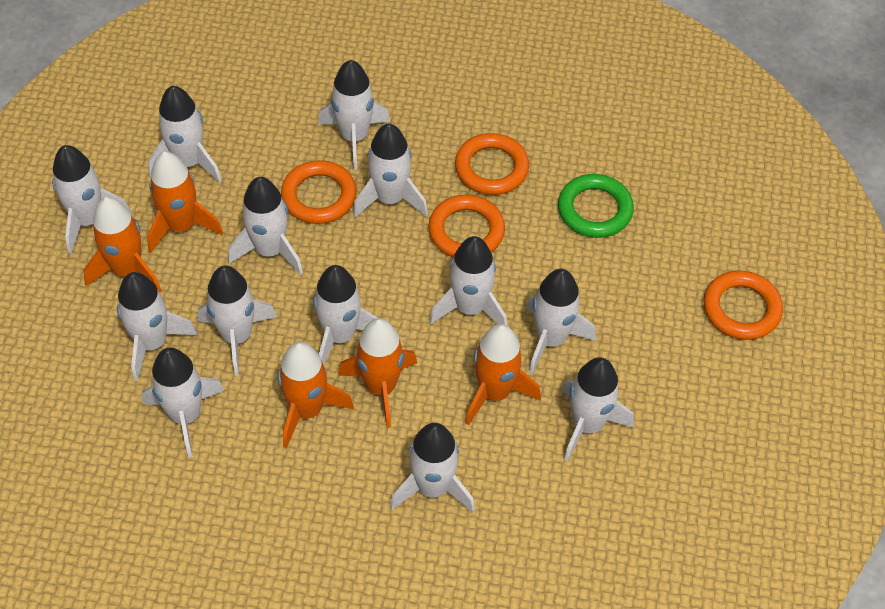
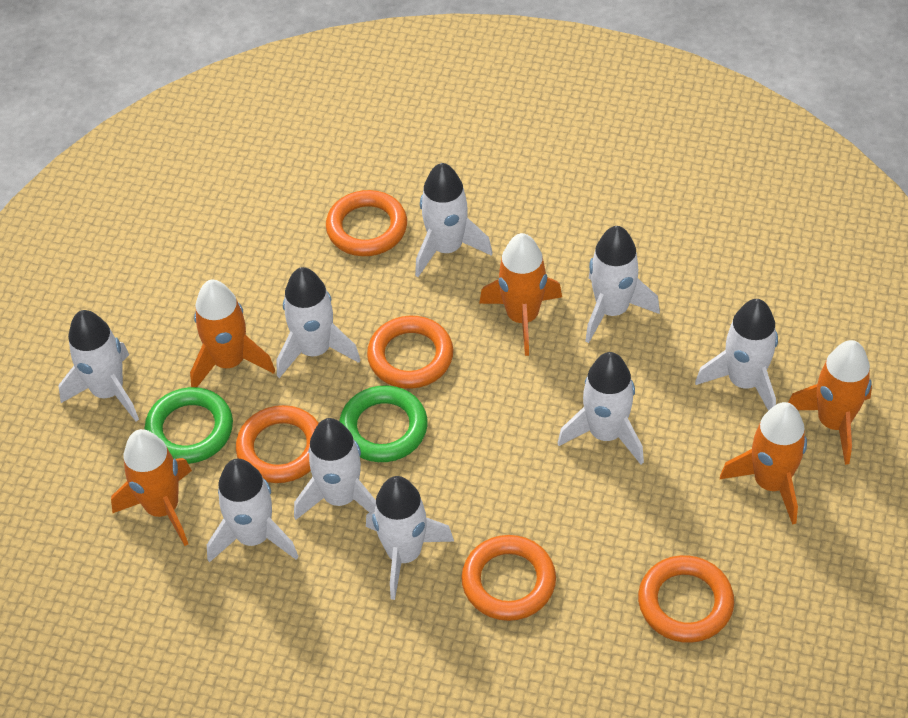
green ring: [558,174,634,238] = 1 -> [144,387,233,464] [339,385,427,462] = 2
orange ring: [281,160,357,224] [428,194,505,258] [455,133,529,195] [703,270,783,340] = 4 -> [236,405,319,483] [326,190,407,256] [367,316,453,389] [461,535,556,621] [638,555,734,643] = 5
white rocket: [52,145,132,254] [117,272,197,381] [142,347,225,457] [148,85,222,183] [197,266,277,376] [228,177,303,275] [313,265,378,365] [318,60,390,170] [353,123,428,217] [390,423,475,513] [429,236,507,325] [526,269,596,374] [561,357,634,462] = 13 -> [58,310,139,421] [207,459,299,562] [276,267,360,378] [294,418,376,520] [366,476,454,600] [415,163,492,277] [558,352,644,464] [585,226,660,343] [695,299,778,411] = 9

